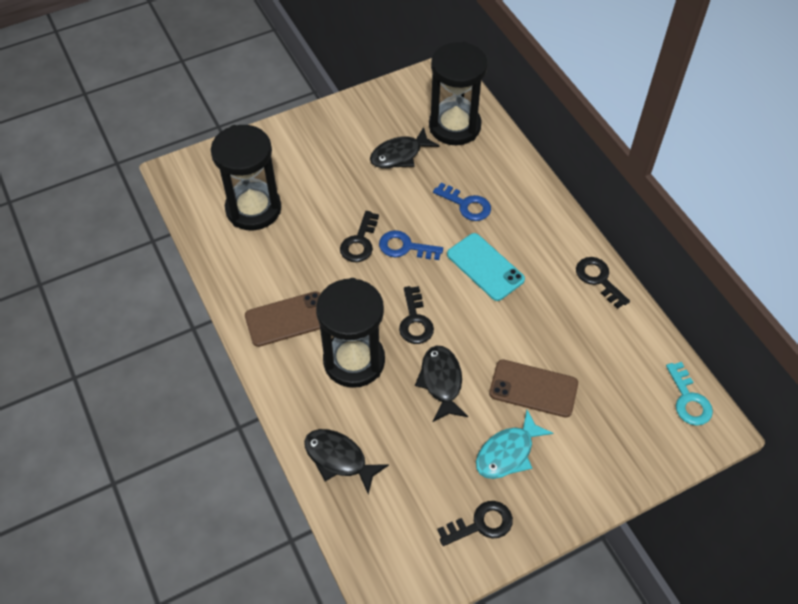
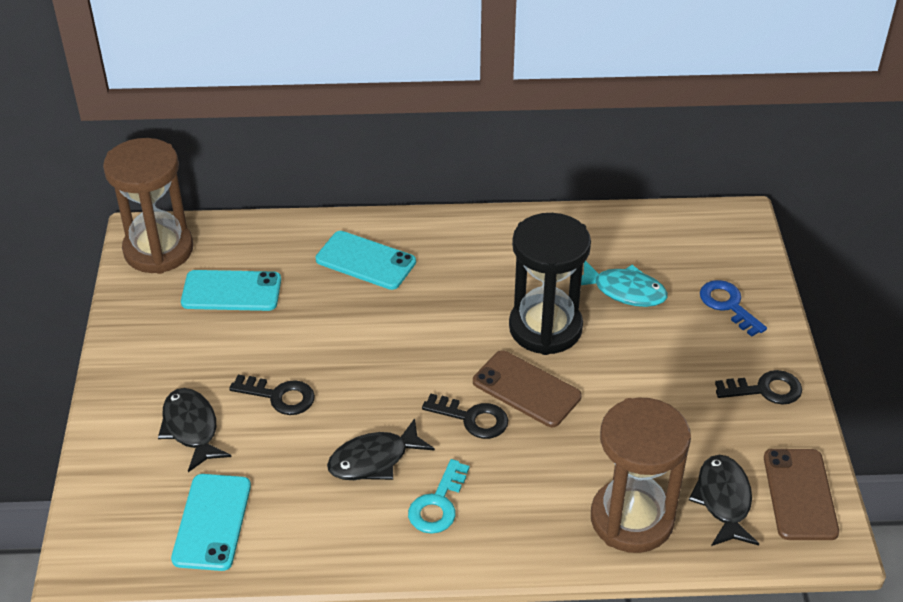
black hourglass: [211,125,281,231] [316,278,385,388] [429,42,488,145] = 3 -> [509,213,591,355] = 1
black key: [340,211,379,262] [399,286,434,344] [437,501,513,546] [576,257,630,309] = 4 -> [229,375,315,415] [422,393,508,439] [715,370,802,405] = 3
blue key: [379,230,443,260] [433,183,491,221] = 2 -> [700,280,767,337] = 1
brown hourglass: none = 0 -> [103,138,193,274] [591,398,691,553] = 2
turquoise phone: [447,233,525,301] = 1 -> [171,474,251,571] [181,270,281,311] [316,231,416,290] = 3

